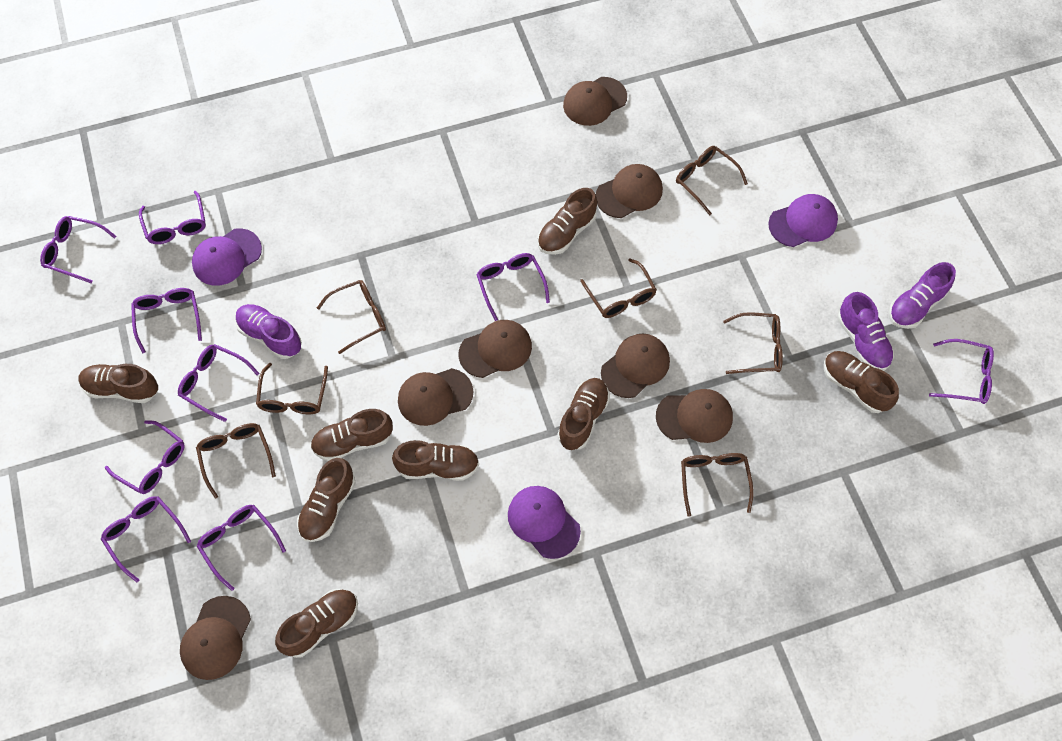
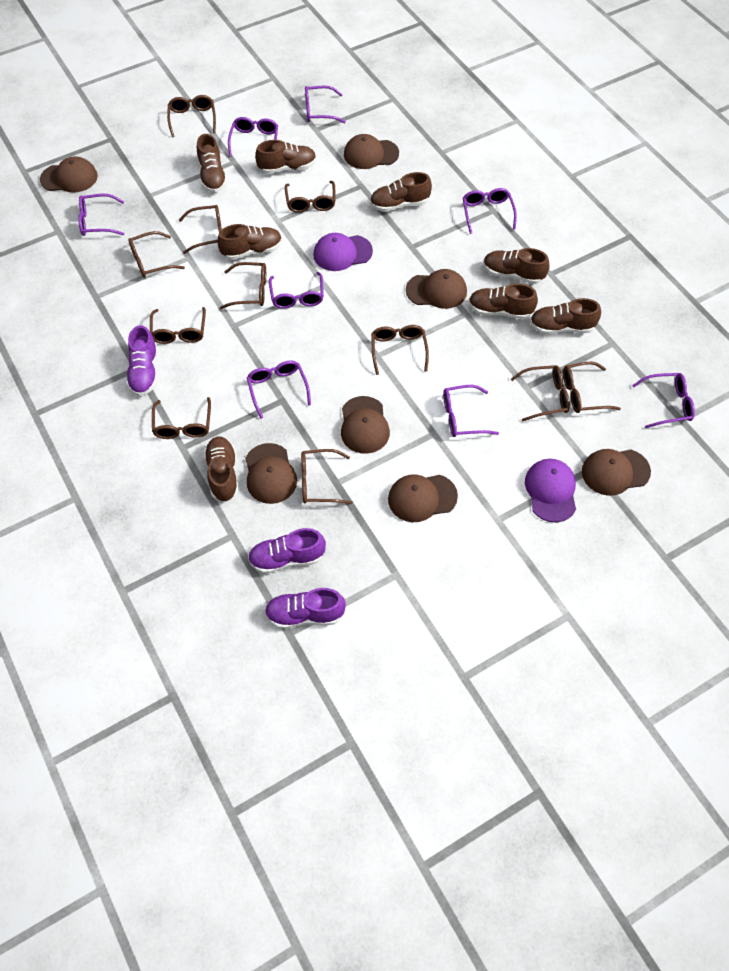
brown glasses: [196,423,276,498] [256,363,328,414] [317,280,386,354] [580,258,657,318] [676,146,748,215] [681,453,754,517] [723,312,783,374] = 7 -> [128,231,185,278] [150,307,206,344] [152,397,211,439] [167,95,216,137] [179,205,222,254] [220,262,266,309] [285,181,336,213] [301,449,353,504] [371,325,429,375] [511,365,570,422] [563,362,621,413] = 11
purple cap: [192,228,262,286] [508,486,581,559] [768,194,838,247] = 3 -> [313,233,373,271] [525,459,576,522] = 2
purple glasses: [40,216,117,284] [101,496,191,582] [105,420,185,494] [131,288,202,353] [139,191,206,244] [178,344,259,422] [197,505,286,591] [476,253,550,321] [929,339,994,404] = 9 -> [78,194,125,236] [228,117,278,156] [247,361,311,419] [269,272,324,309] [305,86,346,124] [443,385,499,437] [463,188,517,234] [632,373,695,428] = 8

